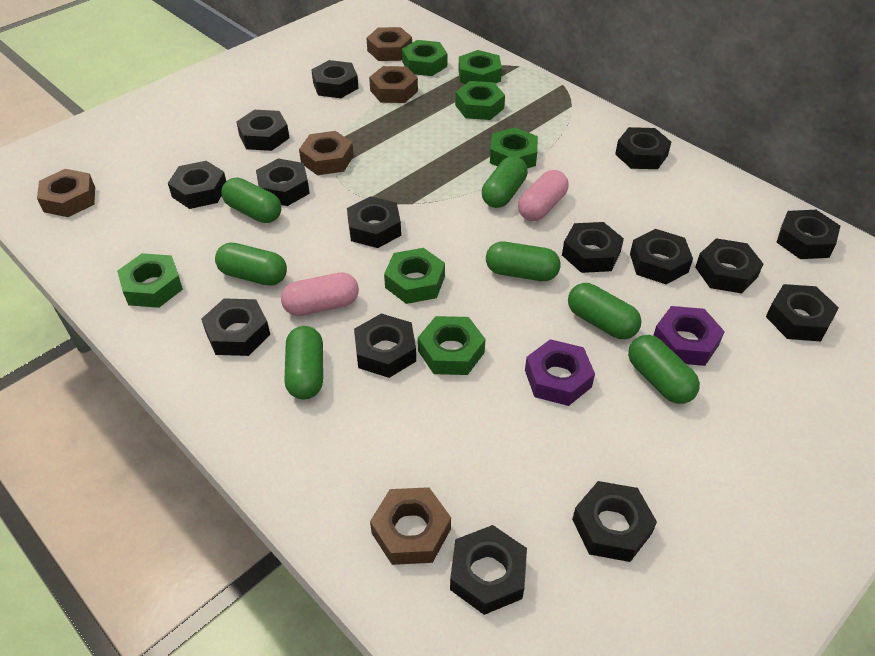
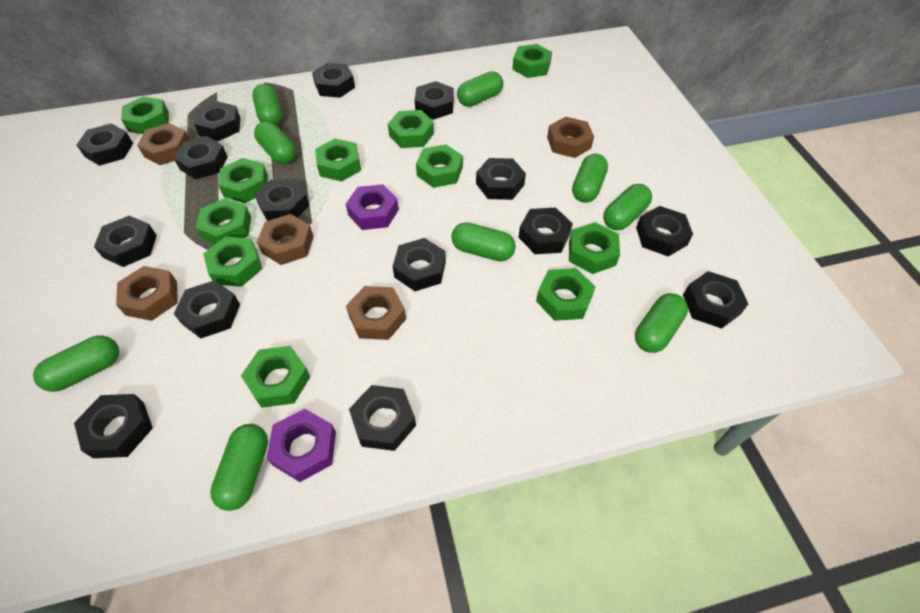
green capsule: [215,243,287,286] [221,177,281,223] [284,326,323,399] [482,156,528,208] [486,242,561,281] [568,283,641,339] [628,335,700,404] = 7 -> [33,335,119,392] [210,424,268,511] [252,84,282,125] [254,121,296,164] [451,222,516,261] [457,71,503,107] [572,153,608,203] [603,184,652,230] [635,293,688,353] = 9
green nut: [117,253,183,308] [384,248,445,304] [402,40,447,76] [418,316,486,375] [455,81,505,120] [458,50,502,84] [490,127,538,168] = 7 -> [121,96,169,134] [196,198,251,244] [203,237,263,287] [218,158,268,203] [241,346,310,408] [315,139,361,182] [388,110,434,148] [416,144,463,188] [512,44,552,78] [536,268,595,321] [569,222,620,274] = 11
pink capsule: [281,272,359,316] [518,170,568,221] = 2 -> none = 0

